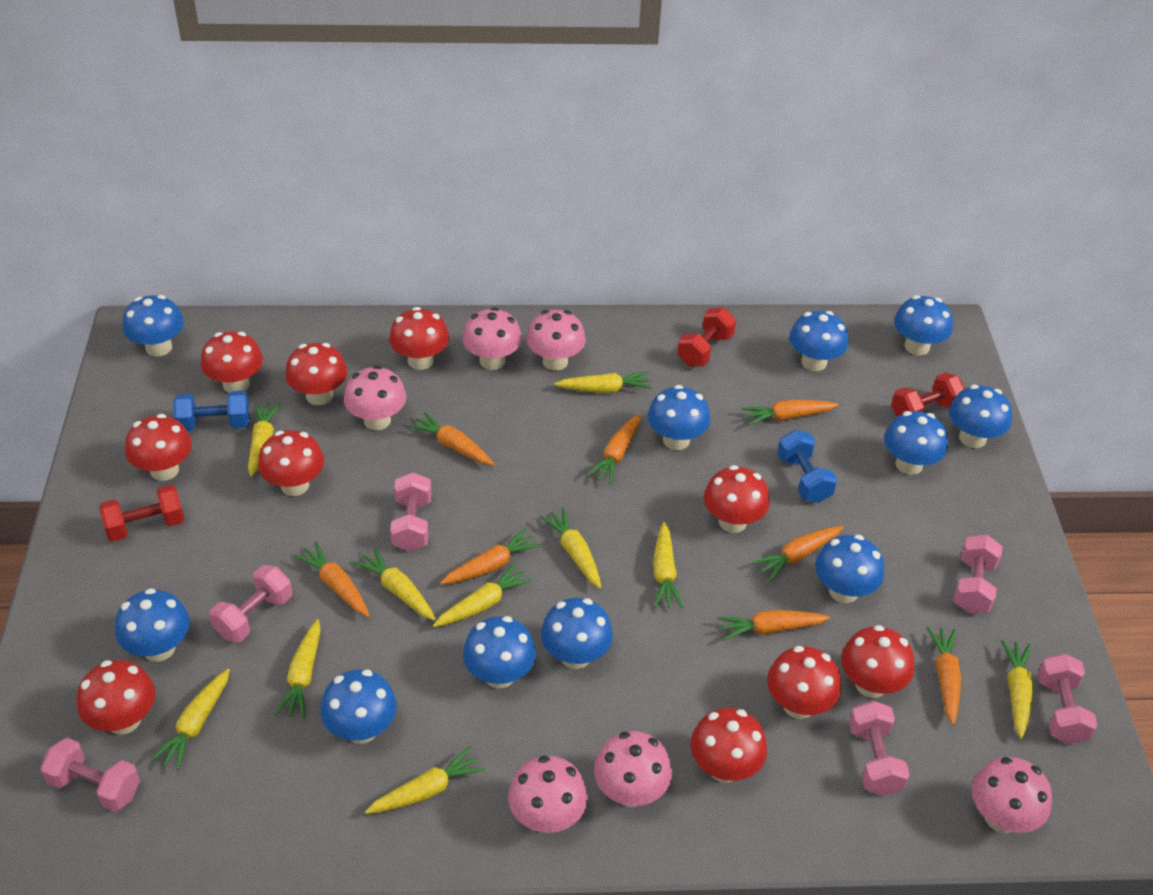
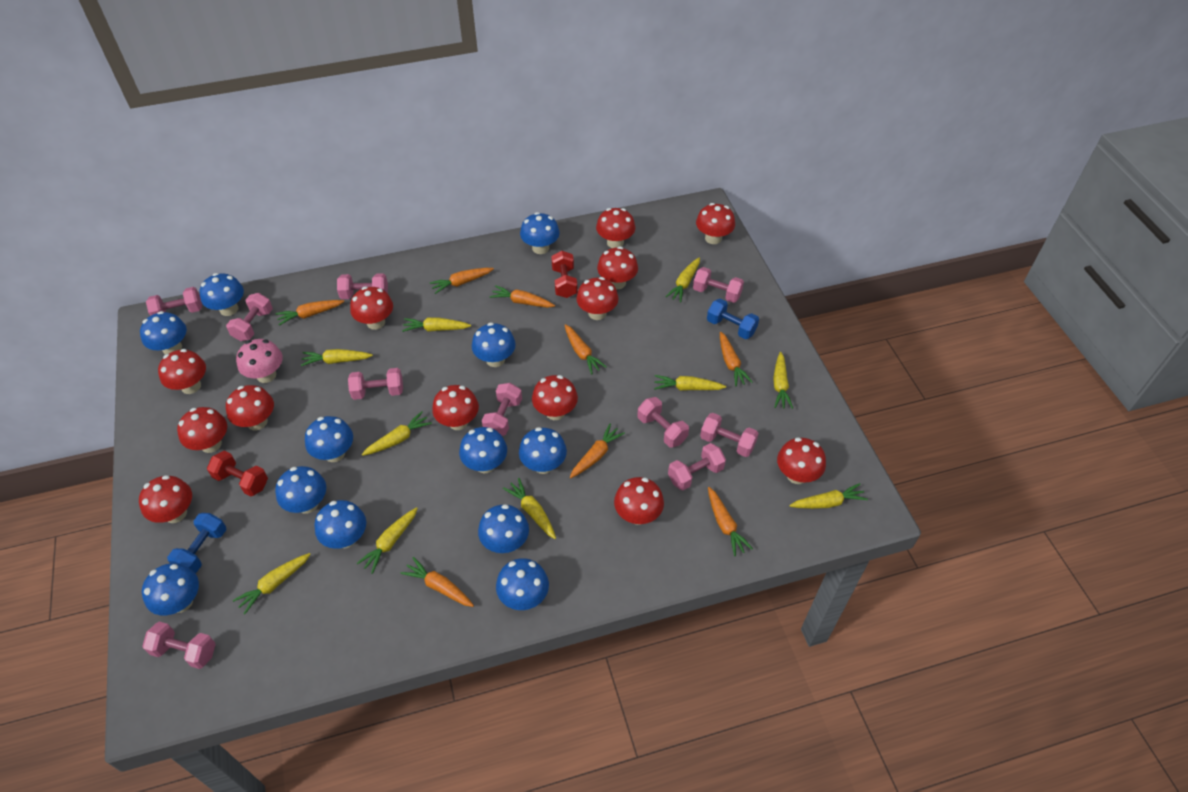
blue mushroom: [115,588,190,662] [123,295,184,357] [321,669,397,744] [463,616,536,688] [541,598,613,669] [648,385,710,450] [789,311,848,371] [815,535,884,603] [884,411,948,475] [894,295,953,355] [949,385,1012,448] = 11 -> [140,311,187,355] [142,563,199,615] [200,273,244,316] [275,466,326,514] [305,416,353,462] [314,500,366,549] [459,427,507,473] [472,322,516,367] [478,504,529,553] [496,558,549,610] [519,427,567,474] [520,212,560,254] = 12
pink dumbbell: [40,738,140,812] [209,565,292,642] [390,472,431,551] [849,701,910,796] [954,535,1003,613] [1038,653,1097,744] = 6 -> [142,622,216,669] [146,287,202,316] [226,293,273,341] [337,273,388,299] [348,368,403,400] [482,383,522,436] [637,397,689,448] [668,443,726,490] [693,267,744,303] [700,413,759,457] = 10
pink mushroom: [344,365,406,430] [462,307,522,370] [508,756,588,833] [526,310,586,371] [594,731,672,807] [972,757,1052,833] = 6 -> [236,339,283,383] = 1
red dumbbell: [99,485,184,542] [677,308,736,366] [891,373,965,417] = 3 -> [207,451,268,496] [551,251,578,298] = 2
red mushroom: [77,660,155,735] [125,414,192,481] [201,331,263,393] [258,430,324,496] [285,343,347,405] [389,307,449,370] [691,708,767,783] [704,465,770,533] [767,646,841,719] [841,625,915,698] = 10 -> [139,475,192,523] [158,349,206,394] [177,407,227,453] [226,385,274,430] [350,287,393,330] [432,385,479,430] [532,375,578,420] [576,277,618,320] [596,208,635,248] [597,246,638,289] [614,477,664,525] [696,203,735,244] [777,437,826,484] = 13

